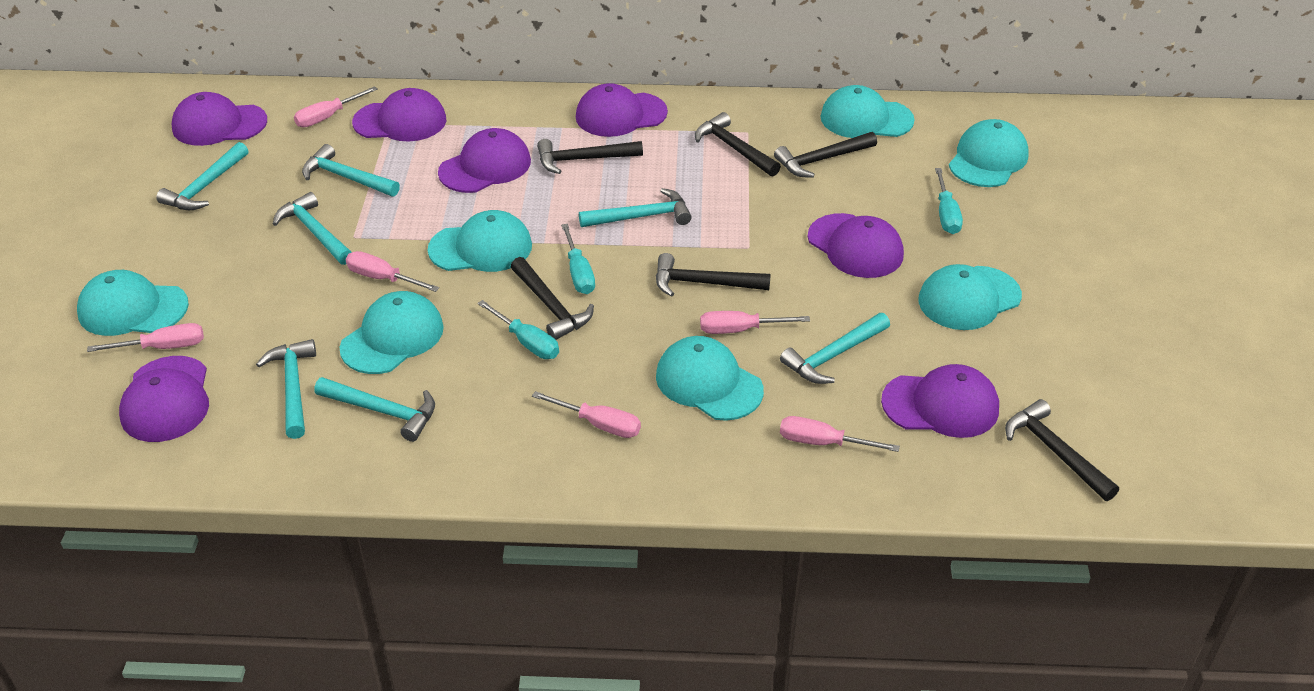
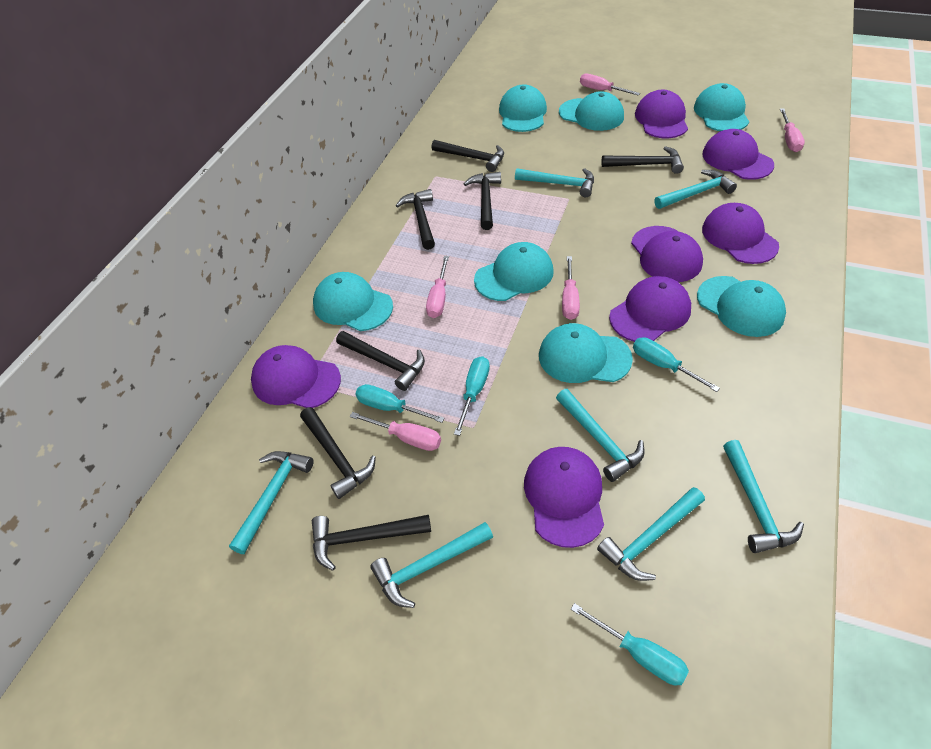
black hammer: [511,257,594,340] [537,139,643,174] [656,253,771,297] [695,112,781,176] [774,132,877,178] [1005,399,1119,501] = 6 -> [300,407,376,499] [312,515,431,571] [336,331,425,391] [396,189,435,250] [432,140,504,172] [464,172,501,230] [602,146,684,174] = 7
pink screwdriver: [87,323,204,352] [294,86,378,127] [346,251,439,292] [532,391,641,438] [700,311,810,334] [780,416,900,452] = 6 -> [350,412,441,451] [426,256,449,318] [562,256,580,320] [580,74,640,95] [780,109,805,152] = 5
turquoise screwdriver: [477,300,559,359] [561,224,595,294] [935,168,963,234] = 3 -> [355,384,445,423] [454,356,490,436] [571,603,689,685] [633,337,720,392] = 4

